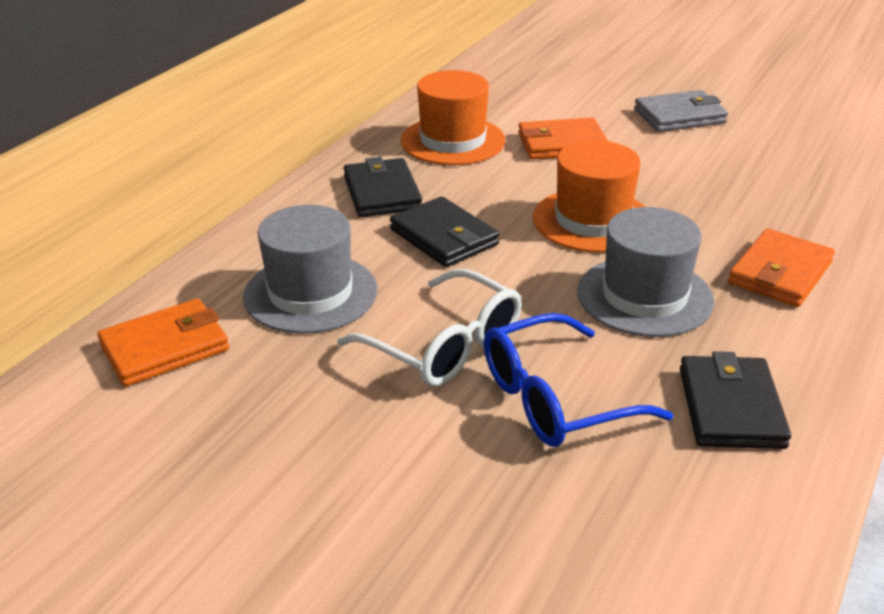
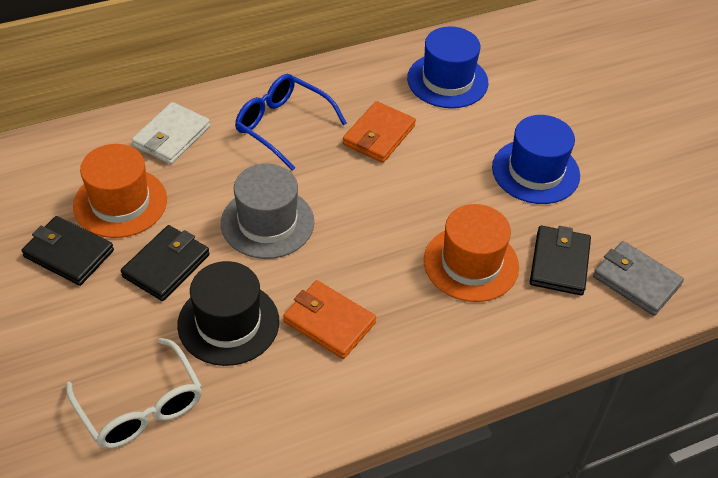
black hat: none = 0 -> [177,261,279,366] = 1
blue hat: none = 0 -> [407,27,488,108] [492,115,580,204] = 2
grey hat: [243,205,377,334] [577,207,714,337] = 2 -> [221,164,314,259] = 1
orange wallet: [97,298,229,387] [518,118,608,160] [728,229,835,307] = 3 -> [283,280,376,359] [343,101,416,163] = 2
white wallet: none = 0 -> [132,102,210,164] = 1

